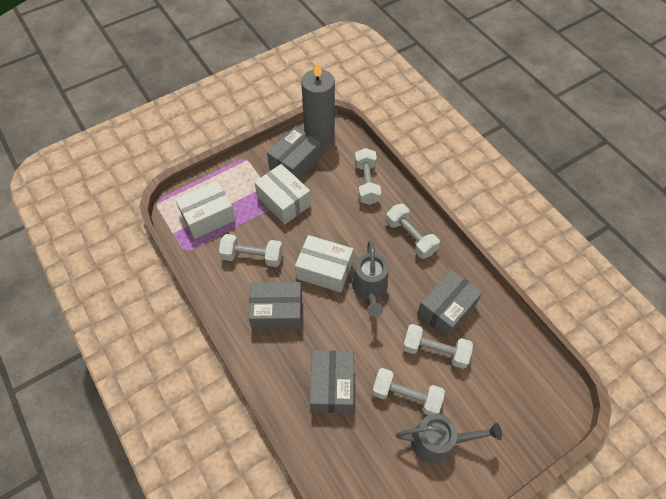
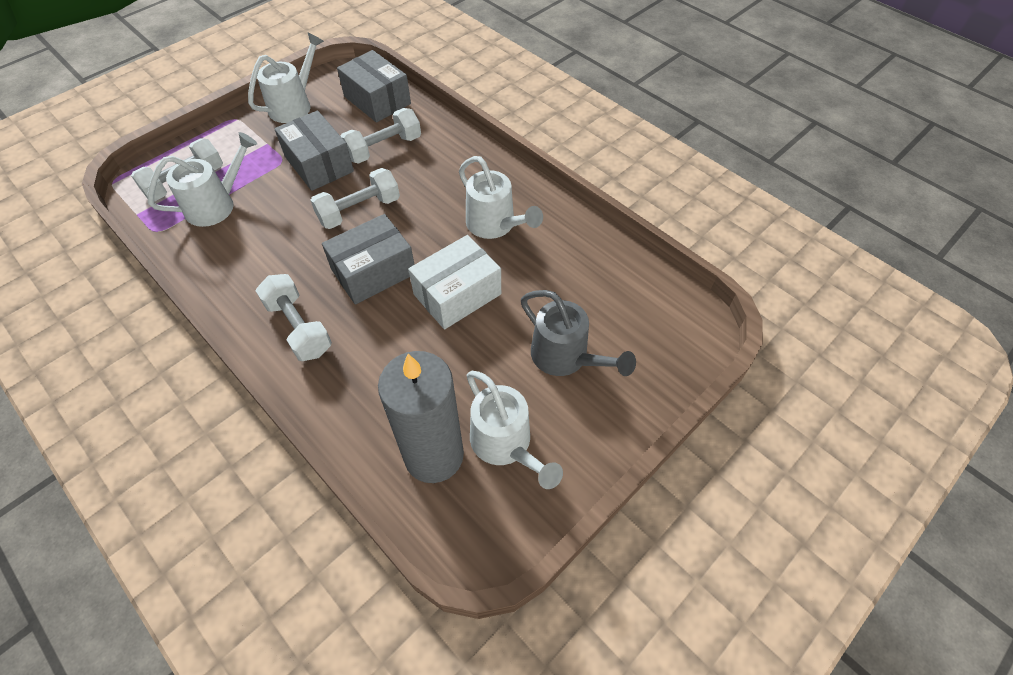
grey box: [248,282,302,330] [267,127,321,180] [310,350,354,413] [417,269,482,338] = 4 -> [274,110,354,191] [322,214,415,304] [337,50,411,122] = 3
grey watering can: [352,240,389,317] [396,414,502,464] = 2 -> [521,290,636,376] = 1
white box: [175,181,236,239] [254,164,311,224] [295,235,353,293] = 3 -> [408,235,501,329] = 1
white dumbbell: [219,234,283,267] [355,148,381,205] [372,368,445,415] [386,204,440,259] [402,324,473,369] = 5 -> [131,138,223,201] [256,274,332,361] [310,168,400,229] [341,108,421,164] = 4
white watering can: none = 0 -> [148,132,257,227] [248,33,324,123] [459,156,543,239] [466,371,563,489] = 4

